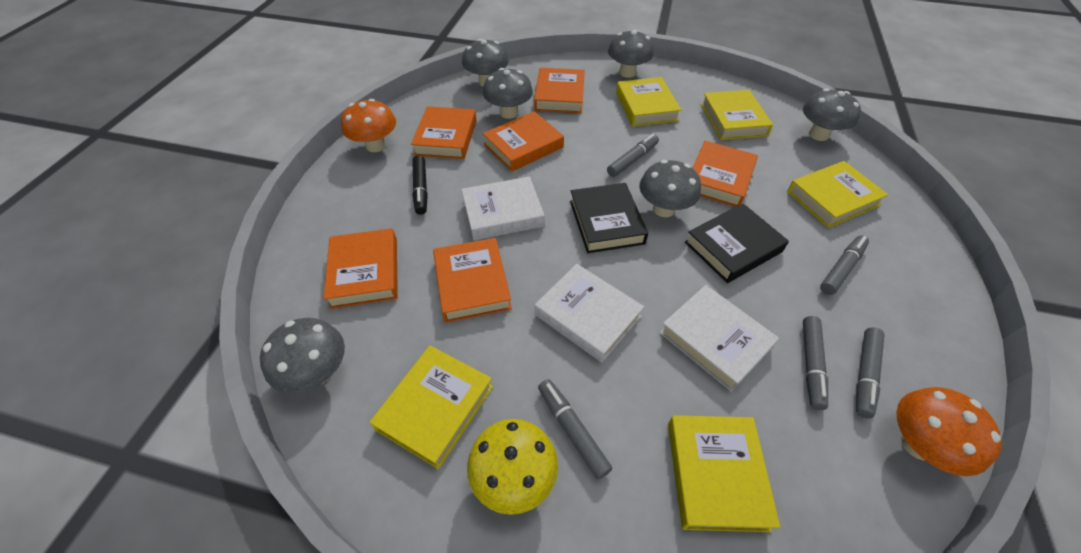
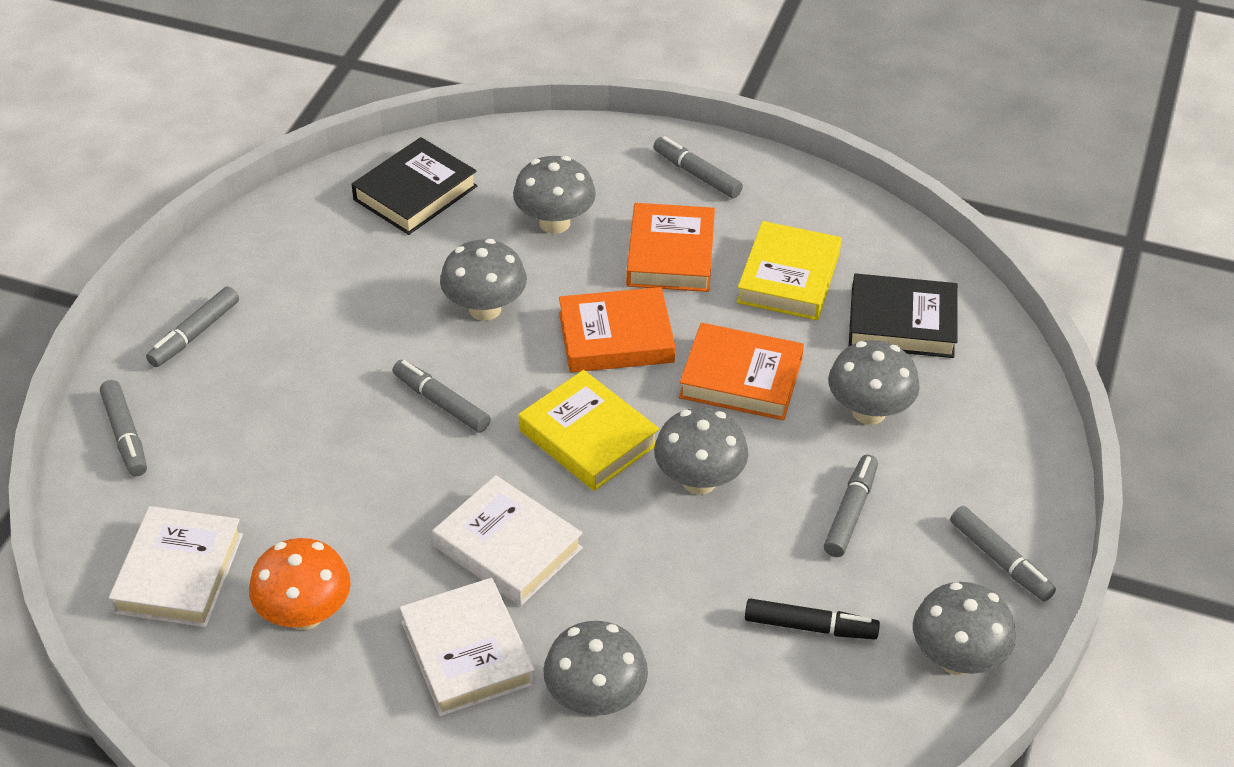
grey marker: [538,379,612,479] [607,134,659,177] [803,316,828,410] [820,235,869,295] [856,327,884,419] = 5 -> [100,380,147,476] [146,287,239,367] [393,360,491,433] [653,136,743,198] [824,454,878,557] [950,506,1056,602] = 6
orange book: [324,228,398,309] [411,106,477,159] [433,238,512,323] [483,111,564,172] [534,68,585,113] [693,141,758,207] = 6 -> [559,287,675,373] [626,203,715,292] [679,323,804,420] = 3
orange mushroom: [341,99,396,152] [896,387,1002,476] = 2 -> [249,538,351,630] = 1
yellow book: [369,345,493,469] [616,77,681,126] [668,415,780,532] [701,90,773,140] [787,161,888,228] = 5 -> [519,370,659,491] [737,221,841,320] = 2
yellow mushroom: [467,419,558,515] = 1 -> none = 0

